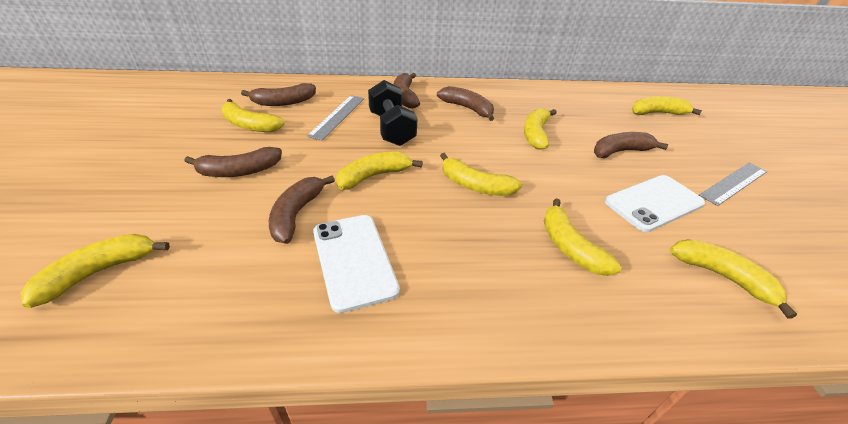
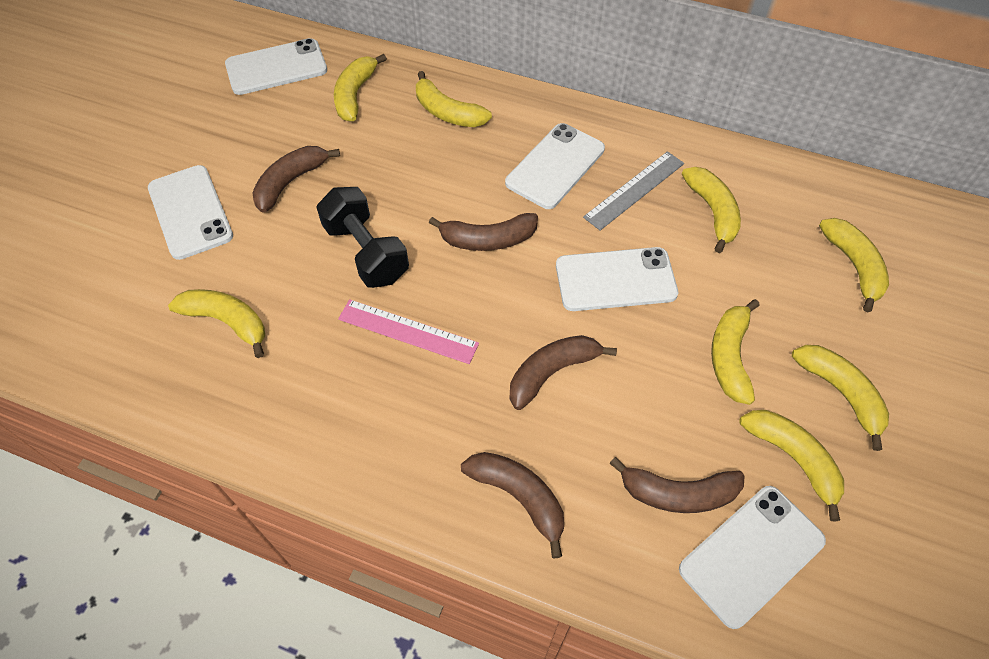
brown banana: [185,147,282,177] [241,83,316,106] [269,176,335,244] [394,73,420,109] [437,86,494,121] [594,132,668,158] = 6 -> [252,146,340,213] [429,213,538,251] [461,452,564,559] [510,335,617,410] [609,457,745,513] = 5
grey ruler: [307,95,364,141] [699,163,767,206] = 2 -> [583,151,684,230] = 1
pink ruler: none = 0 -> [338,299,479,364] = 1
white phone: [313,215,400,313] [605,175,705,232] = 2 -> [148,165,233,260] [225,38,327,95] [505,123,605,209] [556,247,678,311] [679,486,826,629] = 5

